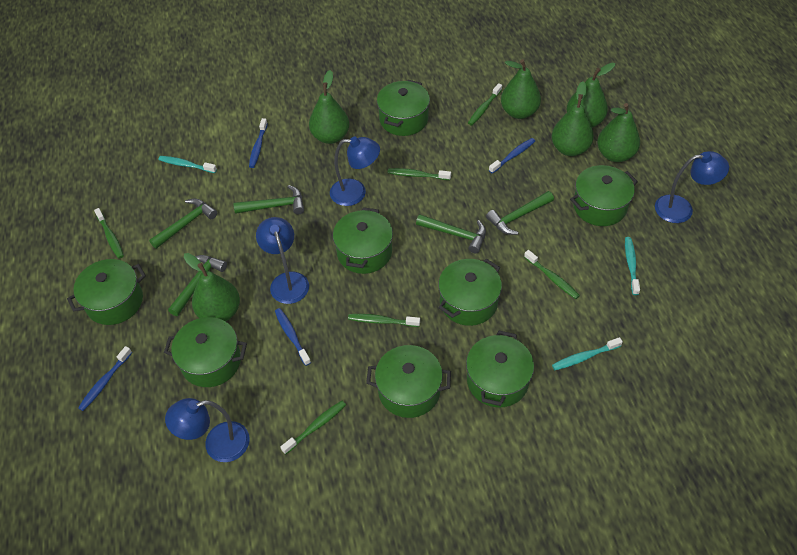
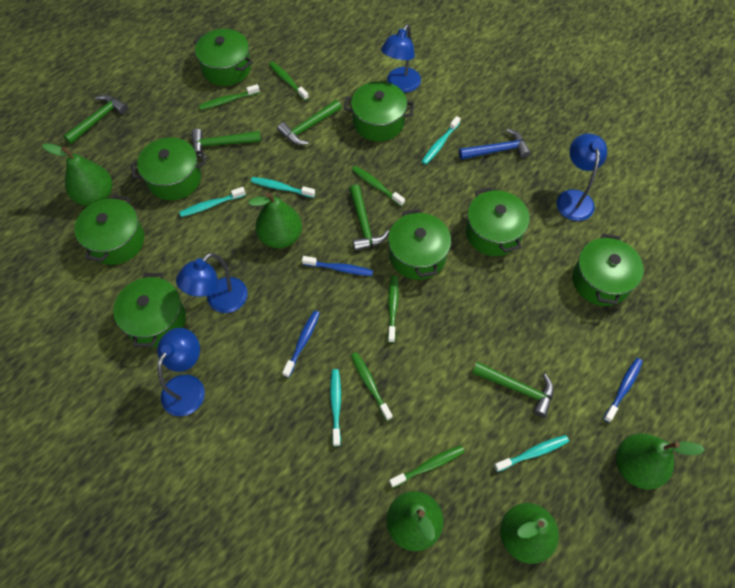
blue hammer: none = 0 -> [459,129,531,160] = 1
blue toothbrush: [78,346,132,411] [249,118,268,168] [275,308,311,366] [489,138,535,174] = 4 -> [282,310,320,378] [302,256,373,276] [603,358,643,423] = 3
green pear: [184,253,240,322] [309,70,349,144] [501,59,541,119] [551,82,594,156] [566,63,615,128] [597,103,640,162] = 6 -> [42,143,112,206] [248,192,302,248] [386,491,443,551] [500,503,559,564] [616,434,705,490] = 5
turquoise toothbrush: [158,156,217,173] [552,337,623,370] [625,237,640,295] = 3 -> [179,187,246,217] [251,177,315,198] [330,369,341,446] [422,116,461,165] [494,435,569,472] = 5

